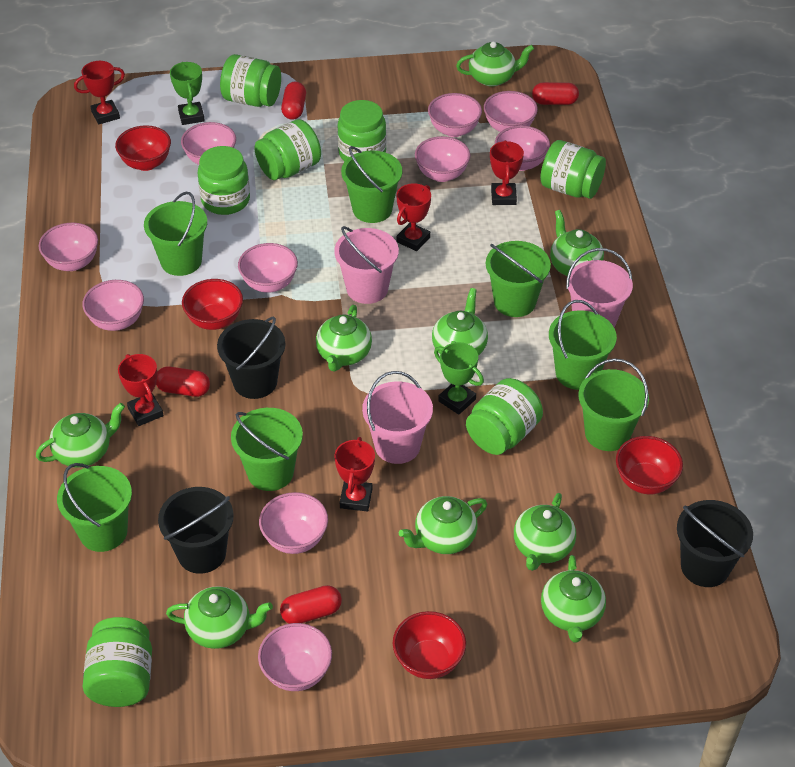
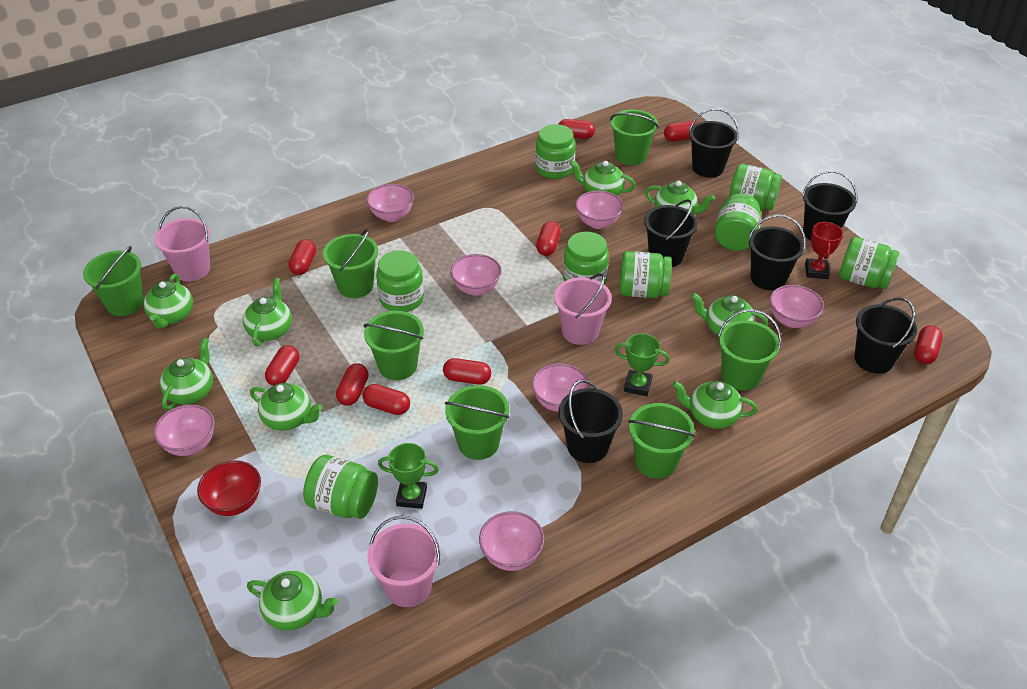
black bucket: [158,487,234,574] [217,317,286,399] [677,500,753,587] = 3 -> [559,380,623,463] [644,199,698,267] [689,108,739,178] [748,214,806,290] [802,171,858,241] [854,297,917,374] = 6
green jar: [83,617,152,707] [198,146,250,215] [220,54,281,107] [254,119,321,180] [337,100,386,162] [466,378,543,455] [540,140,606,199] = 7 -> [303,455,378,519] [376,250,424,312] [535,124,575,179] [563,232,609,285] [619,251,672,298] [715,194,761,251] [729,164,782,210] [839,237,900,289] = 8
pink bowl: [39,223,98,271] [82,280,144,331] [181,122,236,165] [238,243,298,293] [258,623,332,691] [259,492,328,554] [415,136,470,182] [428,93,482,137] [484,91,538,132] [495,125,550,171] = 10 -> [154,405,215,456] [367,184,414,222] [450,254,502,296] [479,511,544,571] [532,363,589,412] [575,191,623,229] [770,285,824,328] = 7
red bowl: [115,125,171,171] [182,279,243,330] [393,611,466,679] [616,436,683,494] = 4 -> [197,460,261,516] = 1
red capsule: [156,367,210,397] [280,585,342,624] [281,81,306,120] [532,82,579,105] = 4 -> [265,345,299,386] [288,239,316,275] [336,363,369,406] [362,384,410,415] [443,358,491,385] [536,221,561,256] [559,119,595,139] [664,121,697,142] [914,325,943,364] = 9
red trophy: [74,61,125,124] [118,354,164,426] [334,437,375,511] [397,183,431,251] [490,140,524,205] = 5 -> [805,221,843,279] = 1

